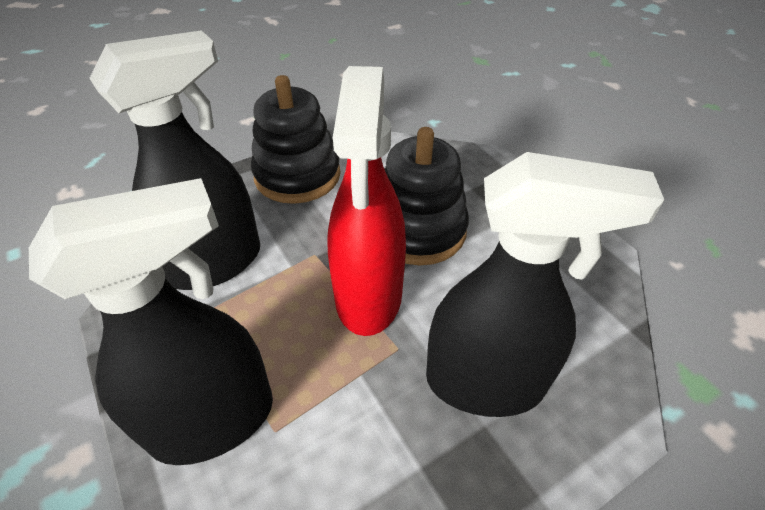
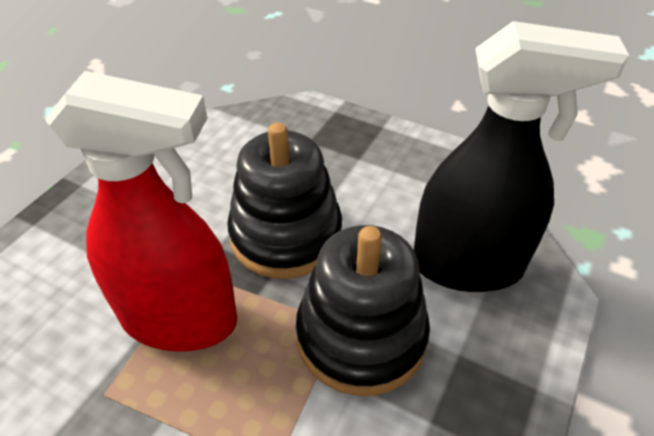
black spray bottle: [29,178,273,465] [89,30,260,290] [426,152,664,417] = 3 -> [414,21,629,292] = 1

